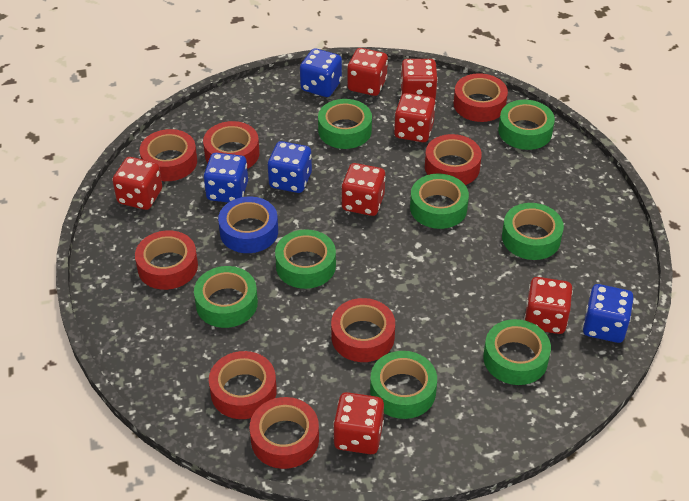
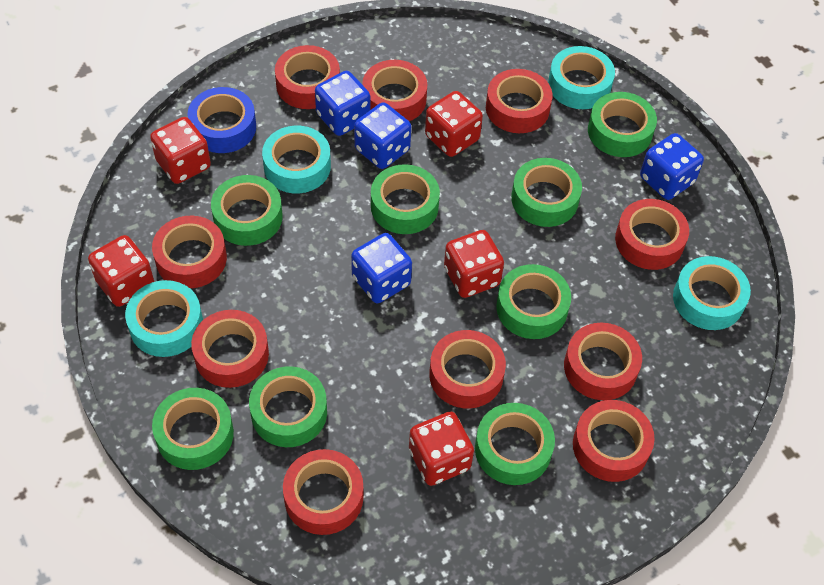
red dice: [112,157,162,210] [333,392,384,454] [341,163,386,216] [347,48,388,96] [394,93,436,142] [400,59,438,99] [524,277,573,334] = 7 -> [88,235,154,307] [150,117,211,184] [409,412,474,486] [425,91,483,157] [444,230,504,298] = 5
red tape: [135,230,198,290] [140,129,197,181] [203,121,260,169] [209,351,277,419] [250,397,319,469] [331,298,395,362] [425,134,482,185] [454,73,508,122] = 8 -> [152,216,227,288] [191,310,269,388] [275,45,340,109] [283,449,363,535] [362,60,427,121] [429,330,506,408] [486,69,553,133] [564,323,642,400] [573,400,655,482] [615,199,689,270] = 10
turquoise tape: none = 0 -> [125,280,203,357] [262,126,331,193] [548,46,615,109] [673,256,751,330] = 4

